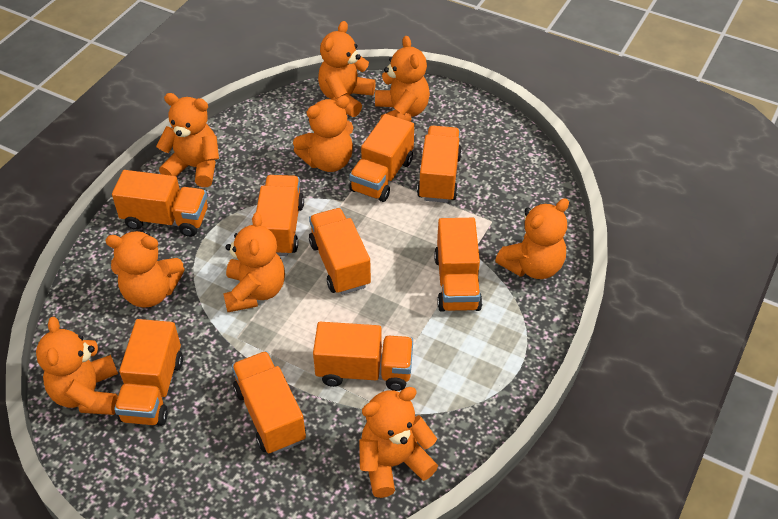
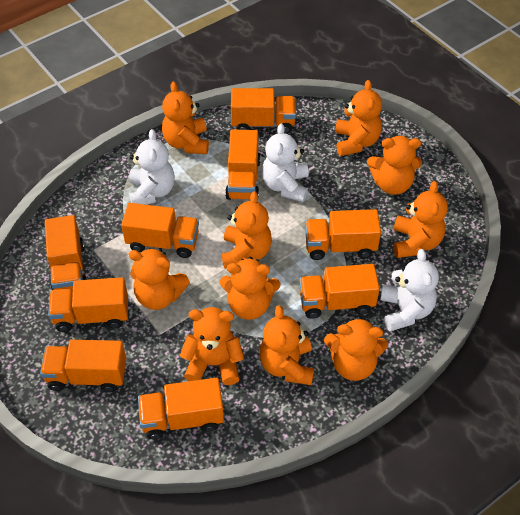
orange teddy bear: [36,317,118,415] [106,231,185,308] [156,93,219,187] [223,212,285,312] [293,96,353,172] [318,21,376,117] [359,387,438,498] [375,36,430,122] [495,198,569,279] = 9 -> [129,248,190,310] [162,82,209,154] [180,307,244,385] [220,257,280,320] [222,191,272,269] [259,305,314,385] [324,316,388,381] [335,80,382,156] [367,136,422,195] [393,181,448,258] = 10
white teddy bear: none = 0 -> [129,129,175,205] [262,123,309,202] [380,249,439,332] = 3

